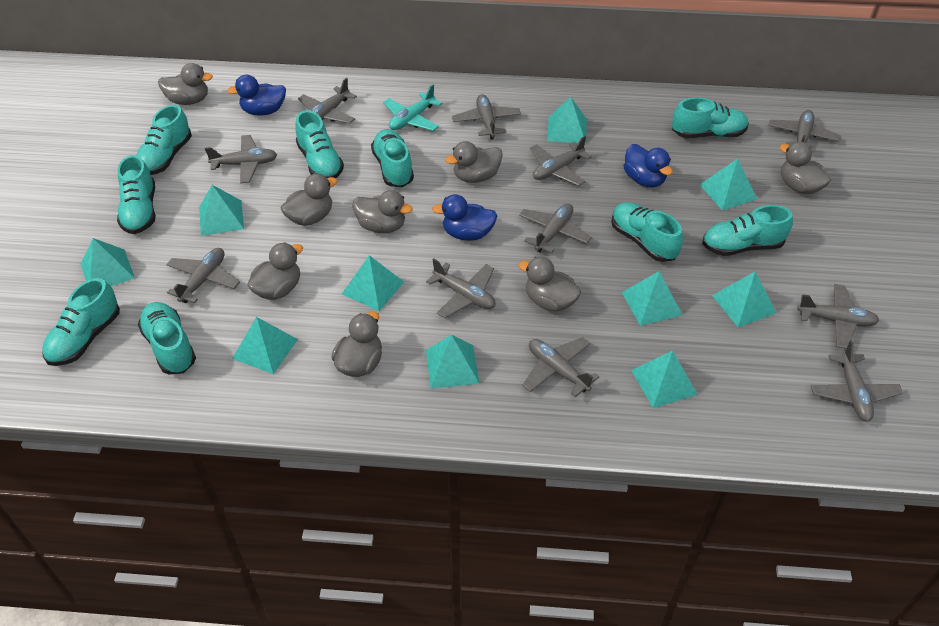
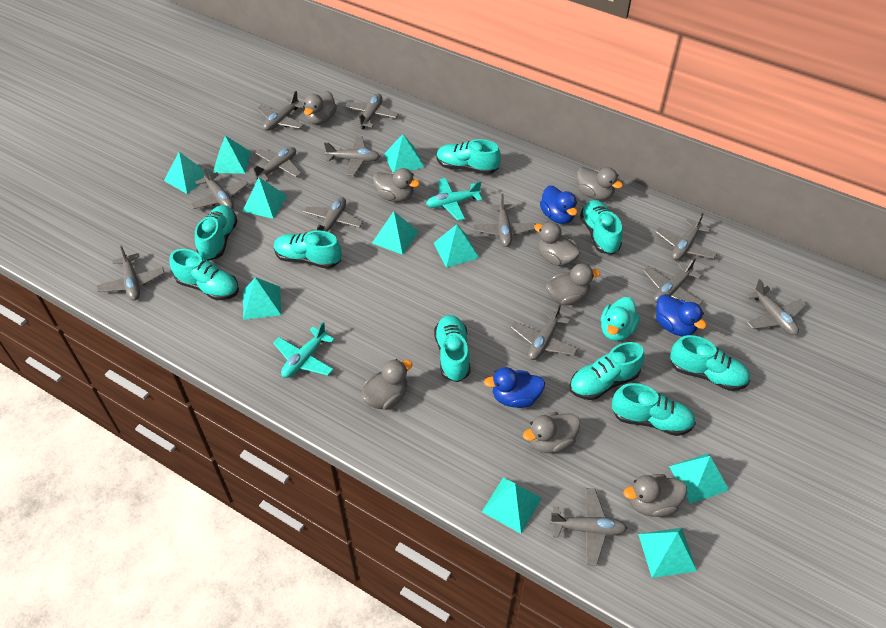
grey plane: [166,248,240,303] [205,135,277,183] [298,78,357,124] [426,258,495,318] [452,94,521,139] [519,204,592,253] [523,337,600,397] [530,136,592,186] [768,110,841,153] [797,284,880,349] [811,341,903,422] = 11 -> [96,246,165,300] [190,166,248,209] [249,147,301,182] [257,91,305,131] [303,197,363,232] [324,136,380,176] [344,94,398,130] [473,194,535,247] [511,304,577,360] [549,488,627,566] [643,258,702,305] [655,213,717,260] [746,279,806,335] = 13
turquoise duck: none = 0 -> [601,297,640,341] = 1
turquoise plane: [383,84,442,131] = 1 -> [273,322,335,378] [426,178,482,221] = 2

